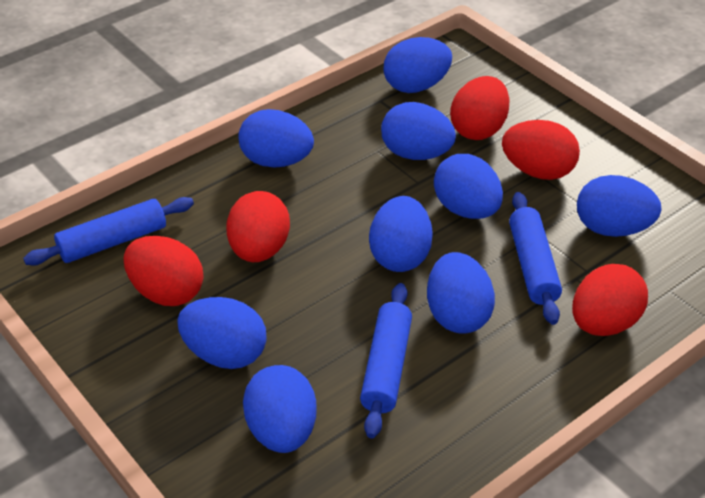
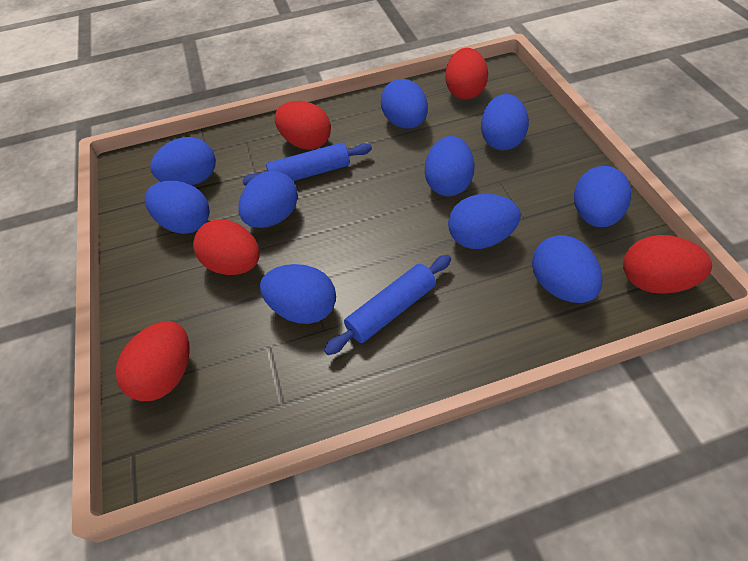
blue egg: [177,297,267,369] [238,109,314,168] [243,365,317,453] [369,196,433,272] [381,102,456,160] [383,37,452,93] [427,252,495,334] [434,154,503,219] [577,175,662,237] = 9 -> [145,181,210,234] [150,137,216,185] [238,171,298,228] [260,264,336,324] [381,79,428,129] [425,136,475,196] [448,194,521,249] [481,94,529,150] [532,235,602,303] [574,166,631,227] = 10
blue rolling pin: [23,197,194,266] [360,283,412,438] [509,192,562,325] = 3 -> [242,143,372,185] [324,255,451,355] = 2

